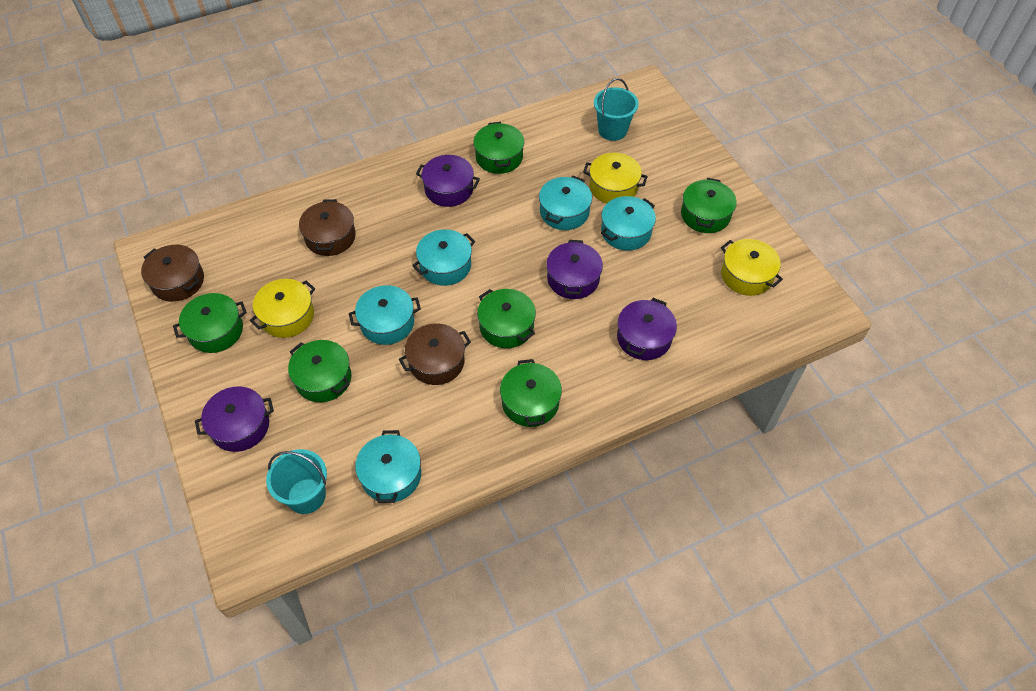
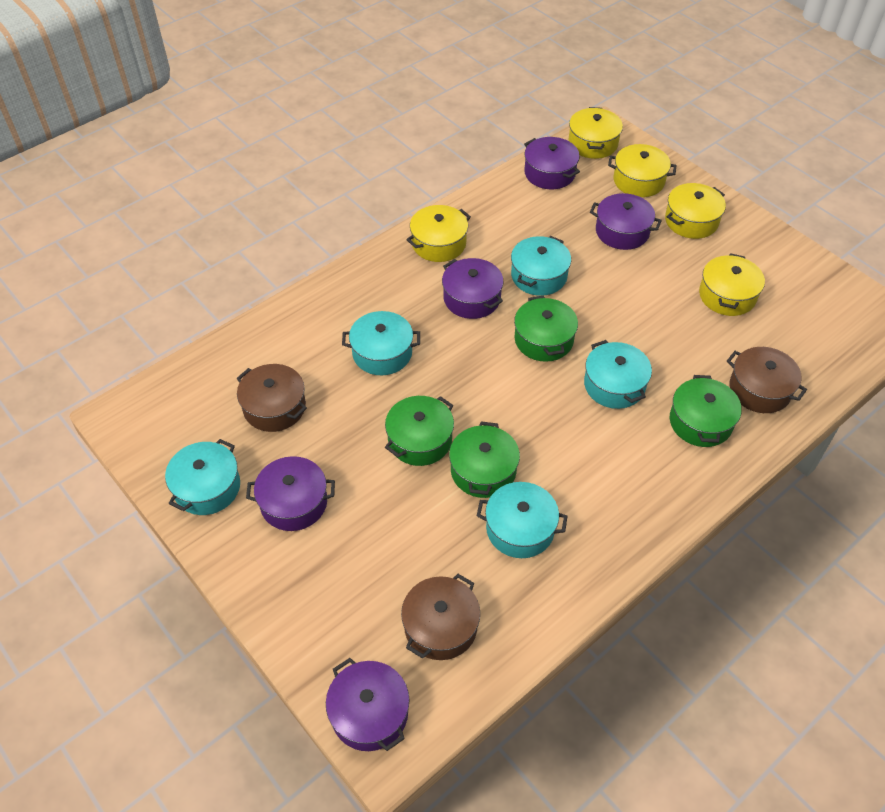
green pot: [173,293,247,353] [288,340,352,402] [474,122,524,174] [477,289,536,348] [500,359,562,427] [681,178,737,233] = 6 -> [385,396,454,466] [449,421,520,498] [514,296,578,362] [670,375,742,447] = 4
purple pot: [195,386,274,452] [416,155,480,207] [546,240,603,299] [617,298,677,360] = 4 -> [246,456,335,531] [326,658,409,751] [442,258,503,319] [524,137,580,189] [590,193,662,250] = 5
turquoise bucket: [266,449,327,514] [594,78,639,141] = 2 -> none = 0
yellow pot: [250,279,315,338] [583,153,648,203] [721,239,783,296] = 3 -> [406,205,471,262] [568,107,623,159] [608,144,677,197] [665,183,726,239] [699,253,765,316] = 5

